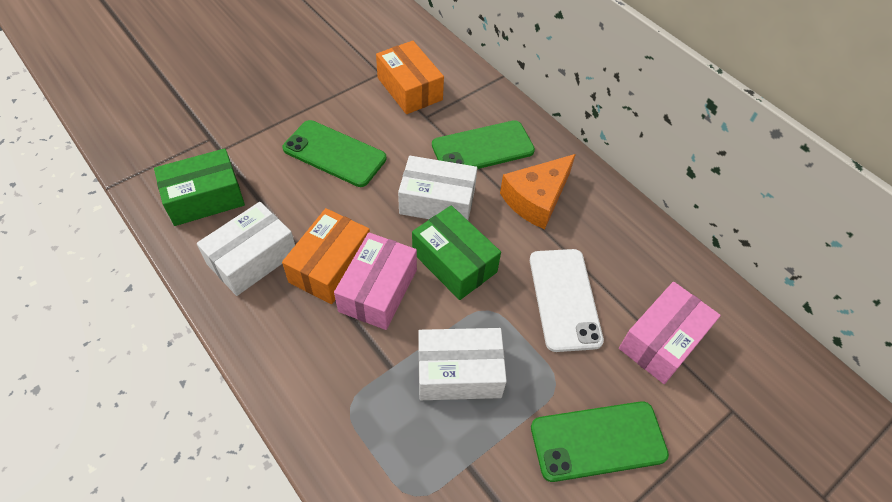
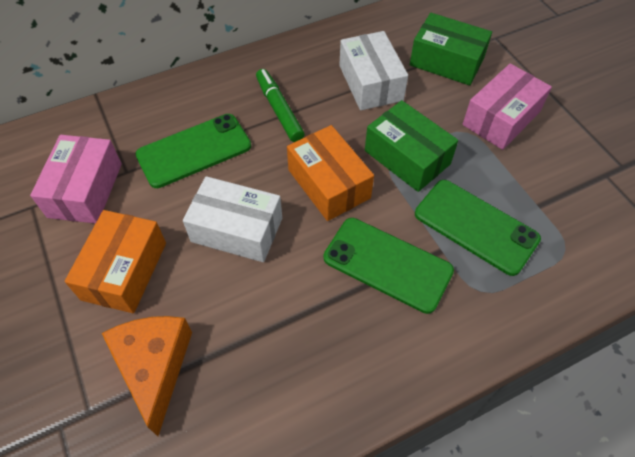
green marker: none = 0 -> [256,69,305,142] = 1
white box: [197,202,295,296] [398,156,477,220] [418,328,507,400] = 3 -> [183,176,282,262] [339,31,408,110] = 2
white phone: [530,249,604,352] = 1 -> none = 0

